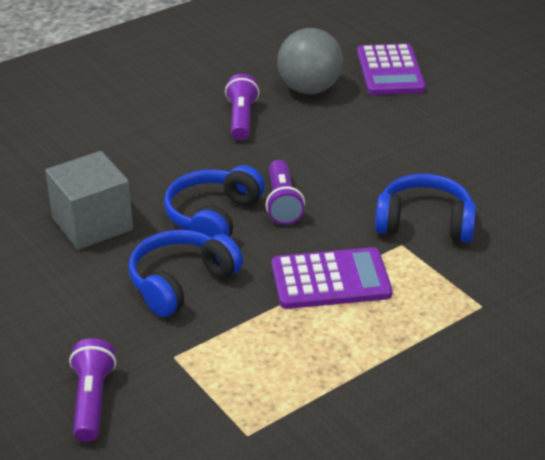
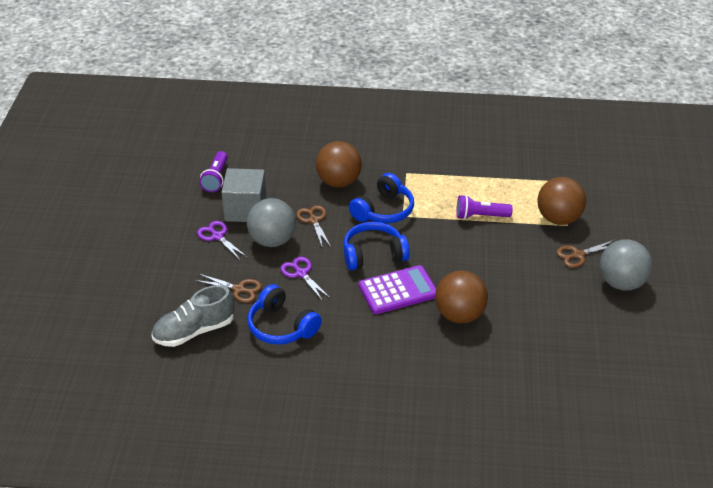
brown ball: none = 0 -> [316,141,362,188] [435,271,488,323] [538,177,586,225] = 3
brown scissors: none = 0 -> [195,274,262,303] [296,205,331,247] [556,240,615,268] = 3
grey ball: [277,28,343,94] = 1 -> [247,198,296,247] [600,239,652,291] = 2
grey shoe: none = 0 -> [152,285,234,347] = 1
purple calculator: [272,247,392,309] [357,43,426,95] = 2 -> [359,265,436,314] = 1
purple flashlight: [69,338,116,442] [225,74,259,141] [266,160,305,225] = 3 -> [199,151,228,192] [456,195,513,219] = 2
purple scissors: none = 0 -> [197,221,247,260] [280,257,330,301] = 2

